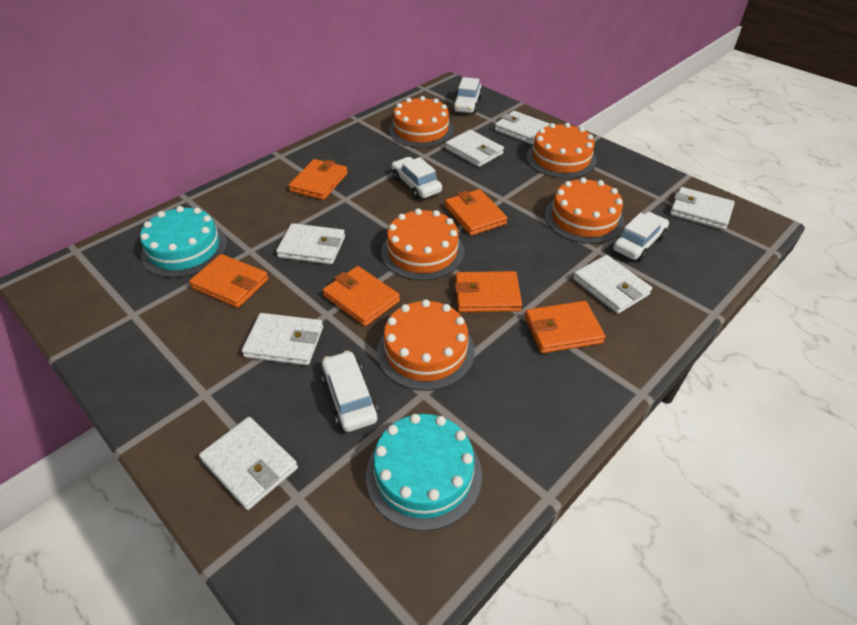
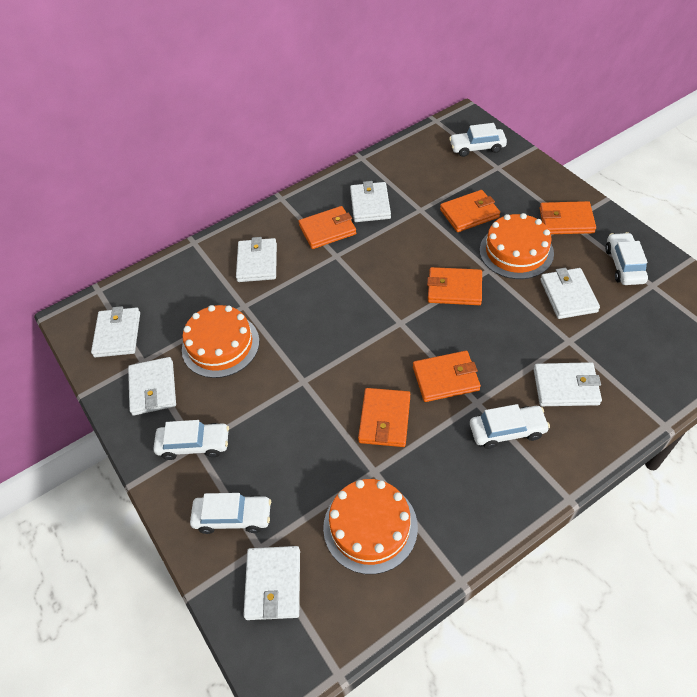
orange cake: [377,299,475,391] [381,209,464,281] [389,96,454,148] [526,123,597,178] [545,177,624,244] = 5 -> [182,305,259,378] [323,479,418,574] [480,213,554,279] = 3
turquoise cake: [140,206,227,278] [366,414,482,531] = 2 -> none = 0
white car: [321,351,378,432] [392,157,442,199] [453,77,482,114] [613,212,669,261] = 4 -> [153,420,229,460] [190,493,271,534] [449,123,507,157] [470,404,550,449] [605,232,648,285] = 5

